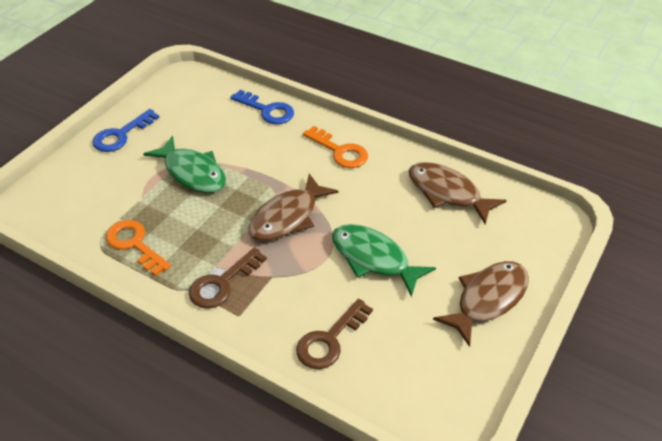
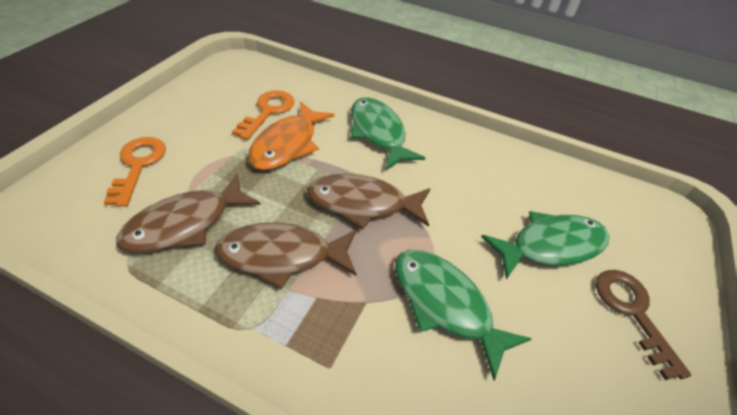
blue key: [92,109,159,152] [230,90,294,124] = 2 -> none = 0
brown key: [189,247,267,309] [296,299,373,369] = 2 -> [596,270,691,380] = 1
green fish: [143,136,226,193] [332,224,436,297] = 2 -> [351,97,425,170] [395,250,532,380] [481,211,609,280] = 3
orange fish: none = 0 -> [248,101,335,170] = 1

